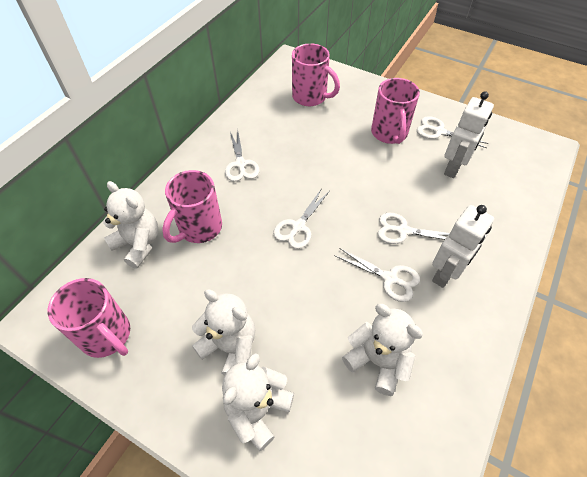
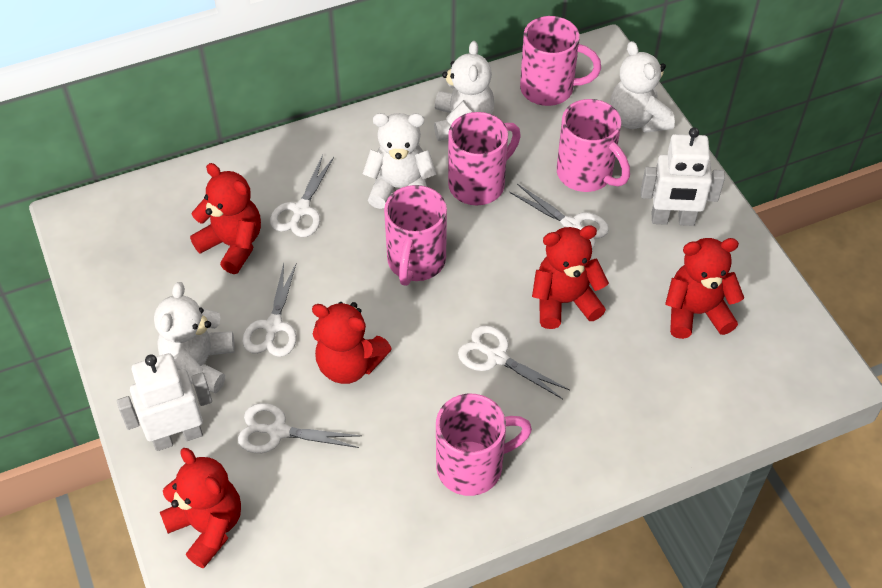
pink mug: [48,278,130,358] [162,170,222,243] [292,43,340,106] [371,78,420,144] = 4 -> [384,185,447,286] [436,394,532,496] [448,112,521,205] [520,16,601,106] [557,99,630,192] = 5
red teddy bear: none = 0 -> [160,448,241,569] [190,163,261,274] [312,302,392,384] [532,225,609,329] [665,238,744,339] = 5

